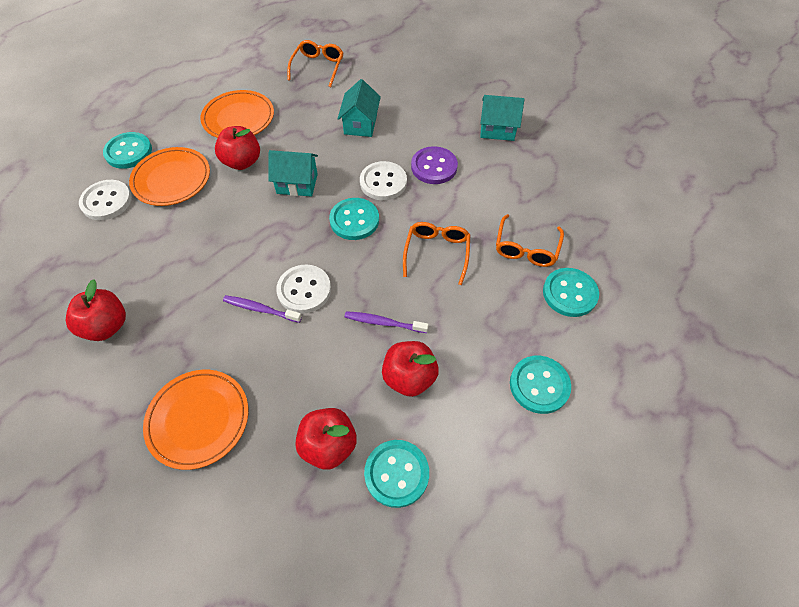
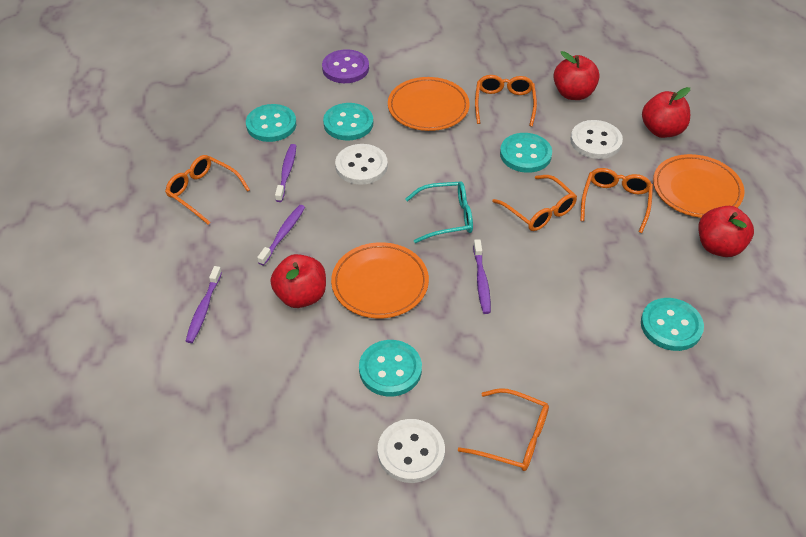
orange glasses: [288,40,344,87] [403,222,471,285] [496,214,564,267] = 3 -> [165,155,250,225] [458,388,549,471] [475,75,537,127] [492,175,577,231] [580,168,653,233] = 5
purple toothbrush: [223,295,302,323] [344,311,429,333] = 2 -> [186,266,222,343] [257,205,305,266] [275,144,296,202] [473,239,491,314] = 4
turquoise glasses: none = 0 -> [405,181,473,243] = 1
turquoise house: [269,150,318,197] [338,79,381,137] [480,95,524,141] = 3 -> none = 0

